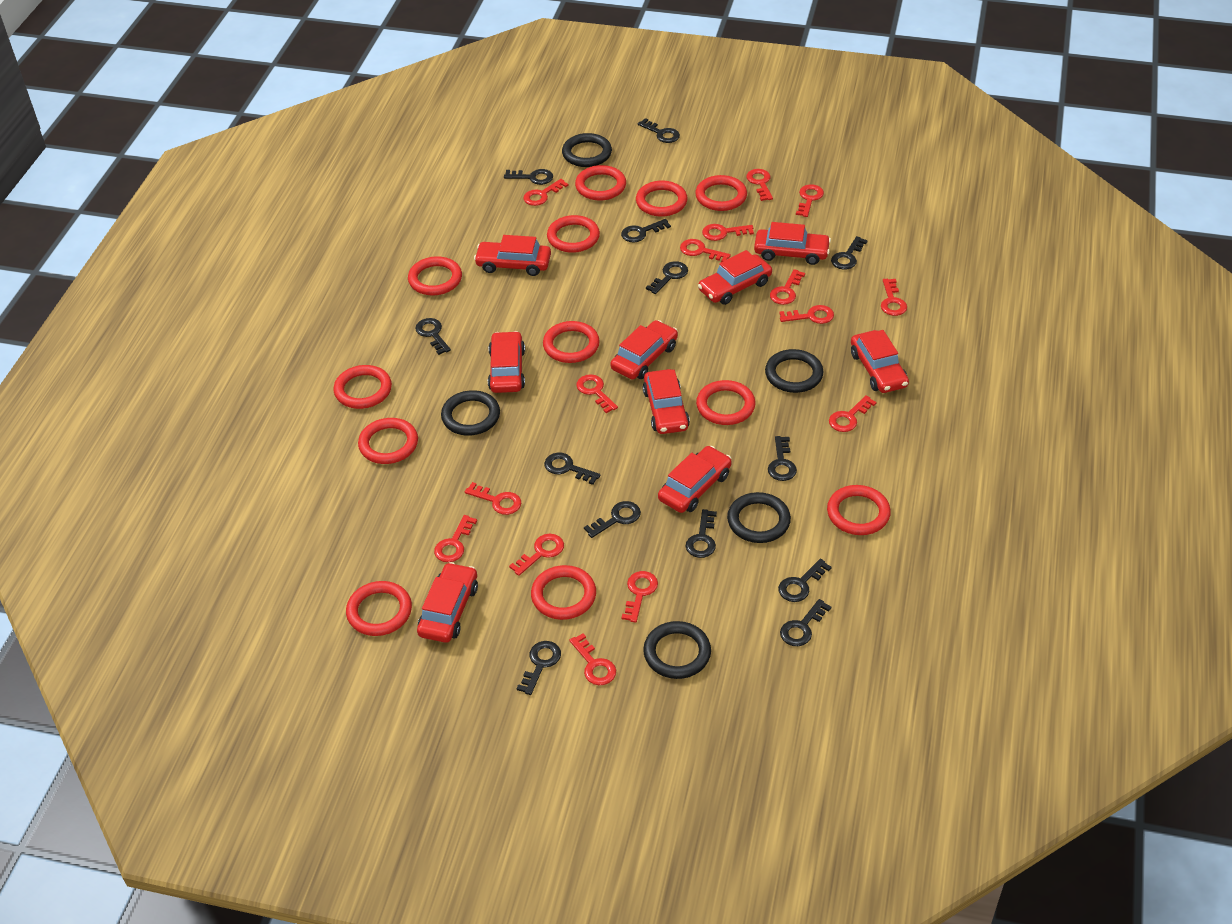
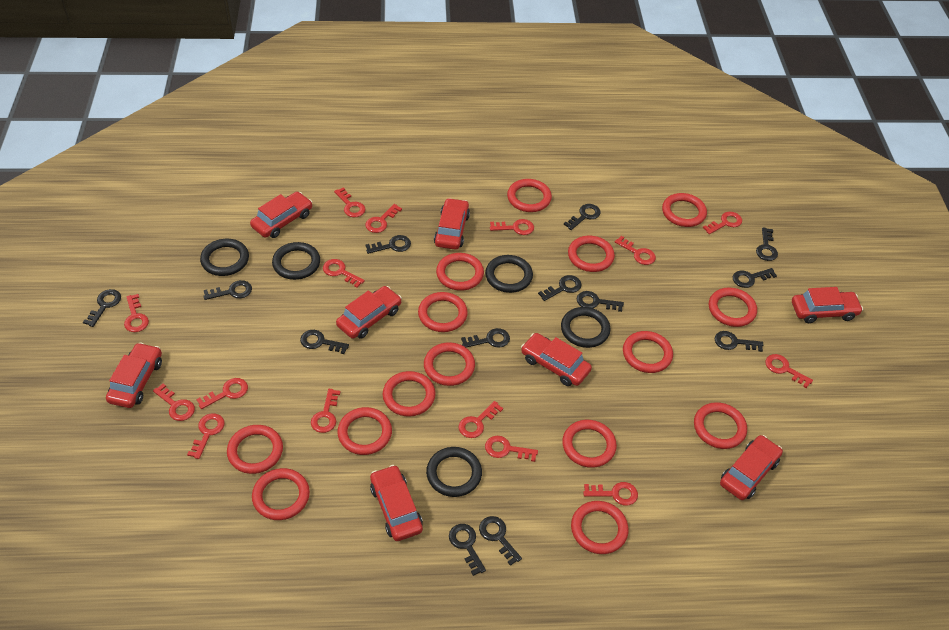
red car: [417,562,478,643] [474,235,551,276] [488,331,525,393] [610,320,678,380] [643,369,690,434] [658,446,732,513] [698,250,772,305] [754,222,831,265] [851,330,909,393] = 9 -> [106,342,162,408] [250,192,312,238] [336,286,402,339] [370,465,423,541] [434,198,470,250] [521,333,592,386] [720,435,783,500] [792,287,863,323] = 8
red ring: [334,365,392,409] [346,581,412,636] [358,418,418,464] [408,256,462,295] [531,565,596,620] [543,321,600,363] [547,215,600,253] [575,165,626,201] [636,181,688,217] [695,175,747,211] [696,380,755,425] [827,485,891,535] = 12 -> [227,425,283,474] [252,468,310,520] [337,407,392,455] [383,371,435,417] [418,292,468,332] [424,342,475,386] [436,253,484,291] [507,179,552,212] [562,420,617,468] [568,236,615,272] [571,501,629,554] [623,331,673,373] [662,193,707,227] [694,402,747,449] [709,288,757,327] = 15

